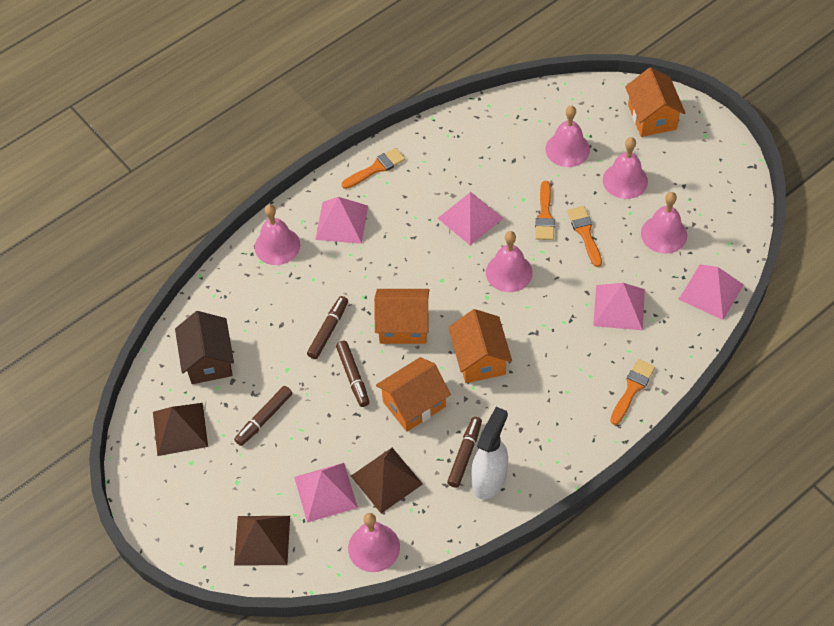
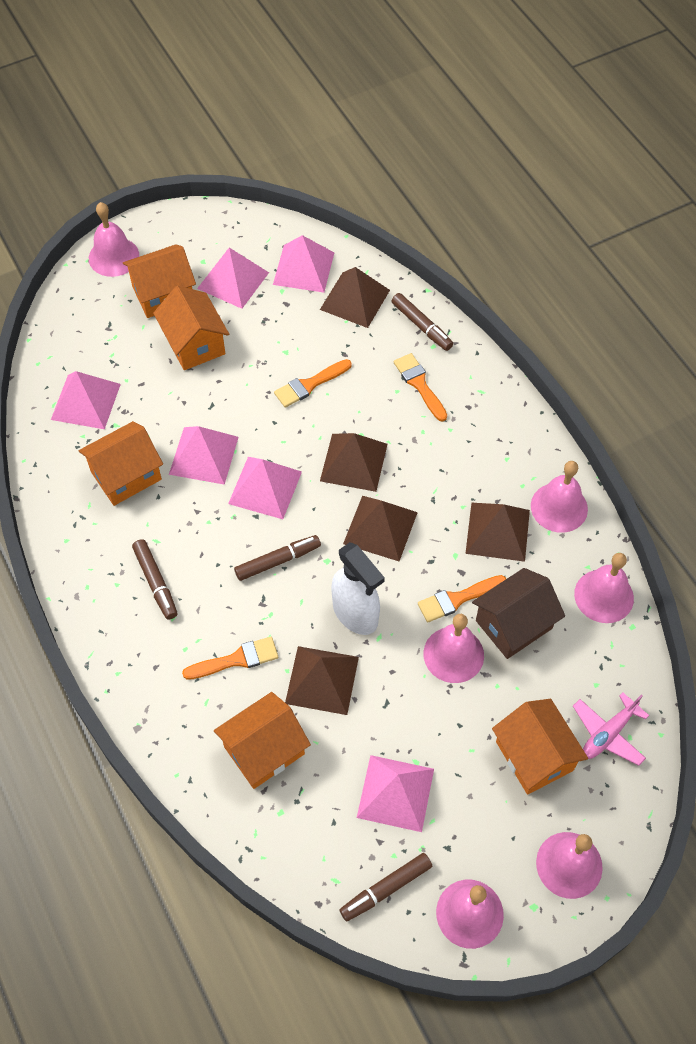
brown pyramid: [153,403,208,456] [234,516,290,566] [351,448,423,513] = 3 -> [285,646,359,715] [320,267,390,328] [320,433,388,492] [343,496,418,561] [465,503,530,562] = 5
orange house: [374,289,429,344] [376,357,451,432] [448,309,512,383] [625,67,685,137] = 4 -> [79,421,163,506] [123,244,196,318] [153,286,229,370] [214,692,311,789] [492,699,588,795] = 5
pink plane: none = 0 -> [573,693,649,766] = 1
pink pyramid: [294,463,358,523] [315,197,368,244] [438,192,503,245] [593,283,645,330] [679,265,744,320] = 5 -> [51,371,121,429] [169,426,238,485] [197,248,269,309] [228,457,302,519] [273,235,334,293] [357,755,434,832] = 6

